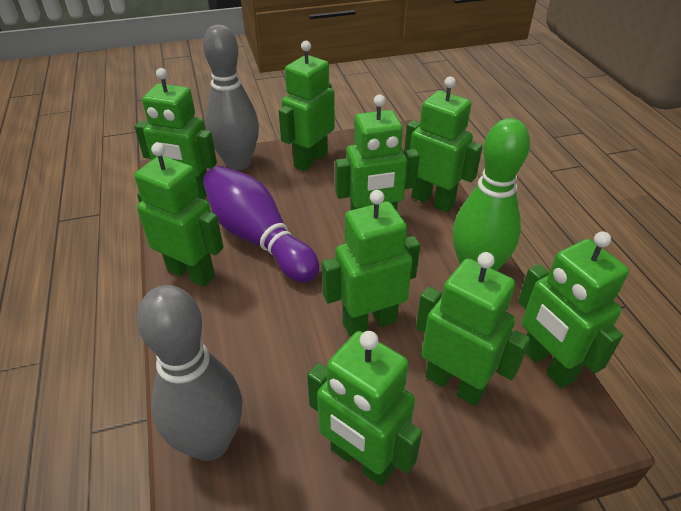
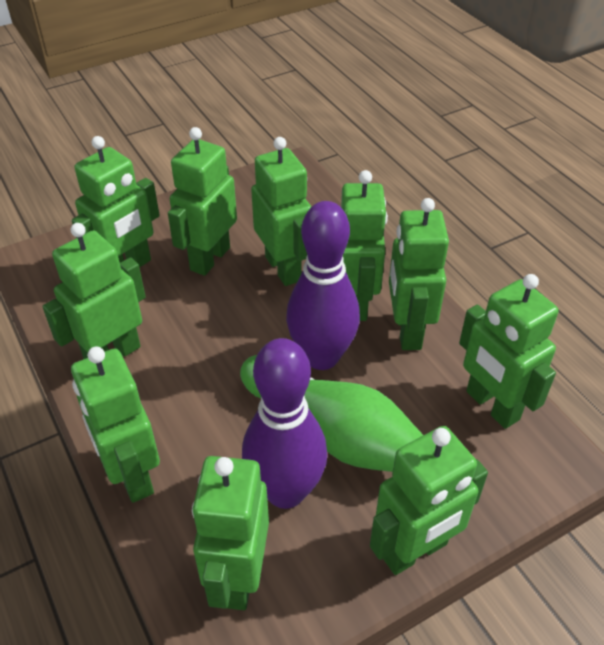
green robot: [134,143,223,287] [135,68,217,199] [279,41,335,171] [307,331,422,486] [322,190,420,337] [335,94,419,210] [404,76,483,212] [416,252,530,406] [518,231,629,389] = 9 -> [42,223,146,359] [71,347,160,503] [72,136,160,268] [168,127,237,276] [192,456,269,610] [251,137,311,286] [341,170,388,321] [370,426,488,575] [389,198,449,350] [459,274,559,429] = 10
grey bowling pin: [137,285,242,461] [203,25,259,171] = 2 -> none = 0
purple bowling pin: [203,166,319,283] = 1 -> [242,338,327,509] [286,201,360,370] = 2

